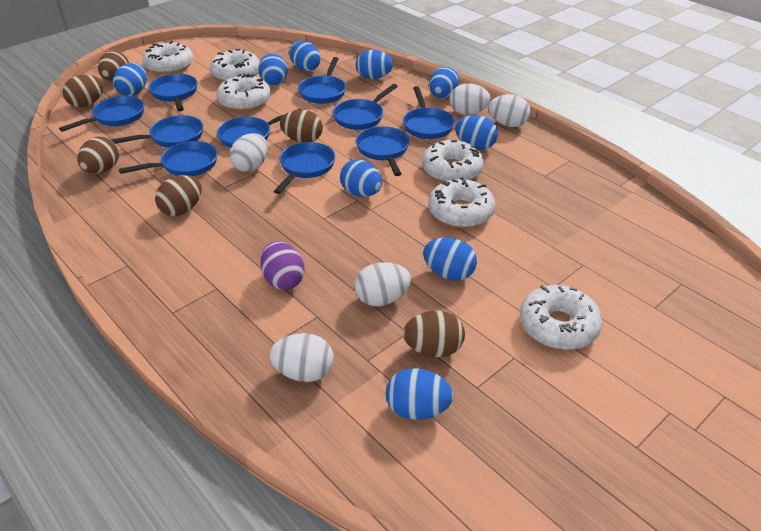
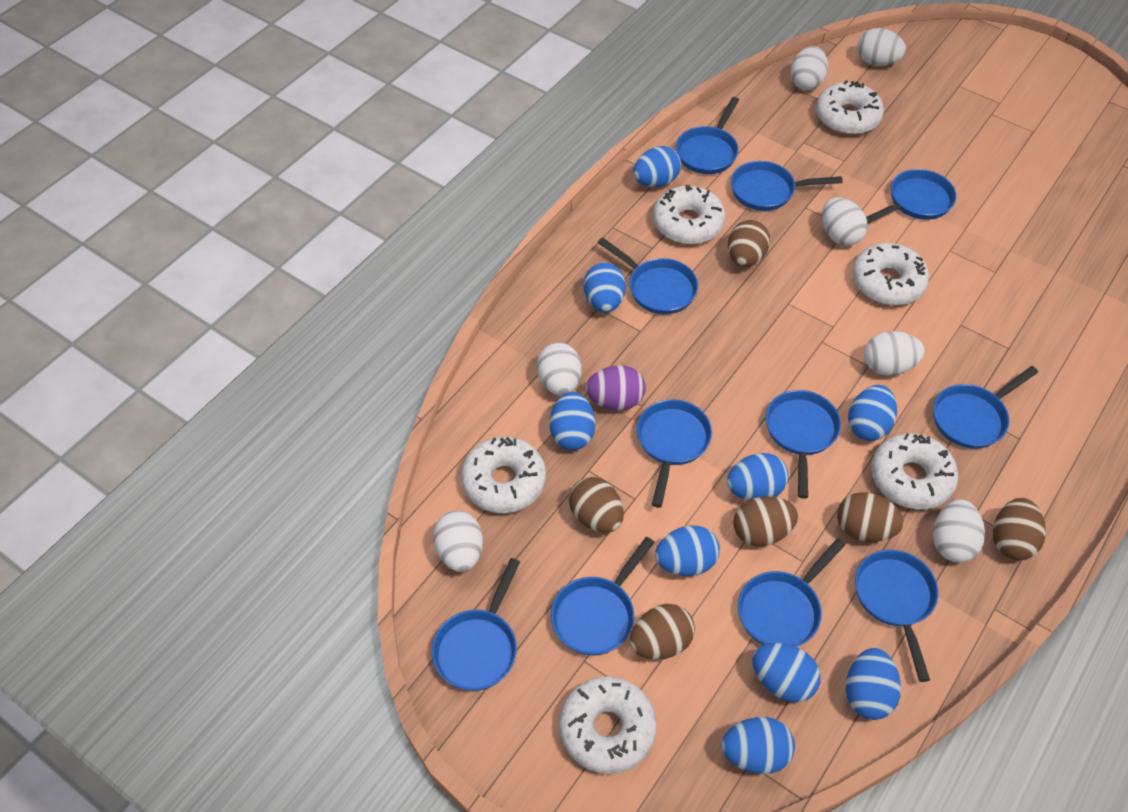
blue pan: [59,96,144,132] [111,115,203,148] [119,141,217,176] [148,74,197,111] [217,109,301,148] [274,142,335,194] [298,57,346,104] [333,84,398,130] [355,126,409,176] [403,86,455,139] = 10 -> [432,558,520,691] [551,537,655,655] [597,237,698,315] [637,399,712,508] [676,97,739,174] [731,161,843,211] [738,538,845,647] [766,390,841,499] [855,550,938,682] [866,169,956,224] [933,366,1038,449] = 11
white egg: [230,133,268,172] [269,333,334,382] [354,262,411,306] [450,83,491,115] [488,94,530,127] = 5 -> [433,510,483,572] [537,343,581,396] [790,46,828,90] [822,197,868,246] [857,28,906,66] [864,331,925,376] [933,499,985,563] = 7

